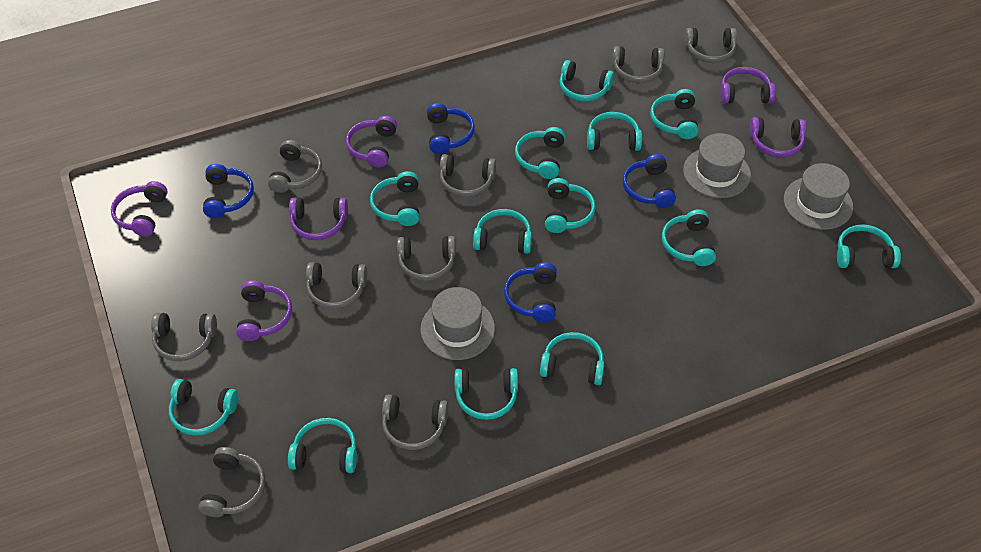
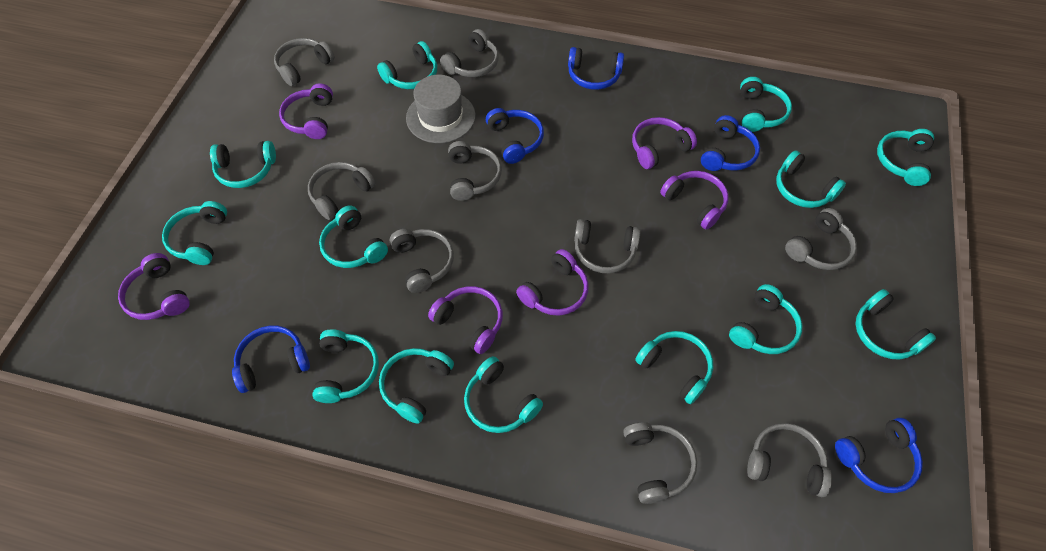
blue headphones: [203,164,254,218] [427,103,475,154] [504,262,557,322] [623,154,676,208] = 4 -> [232,326,310,393] [486,108,544,164] [568,47,624,90] [701,115,760,171] [835,418,923,493] = 5
grey hat: [420,287,495,360] [683,133,751,198] [784,163,853,230] = 3 -> [406,75,476,143] = 1

